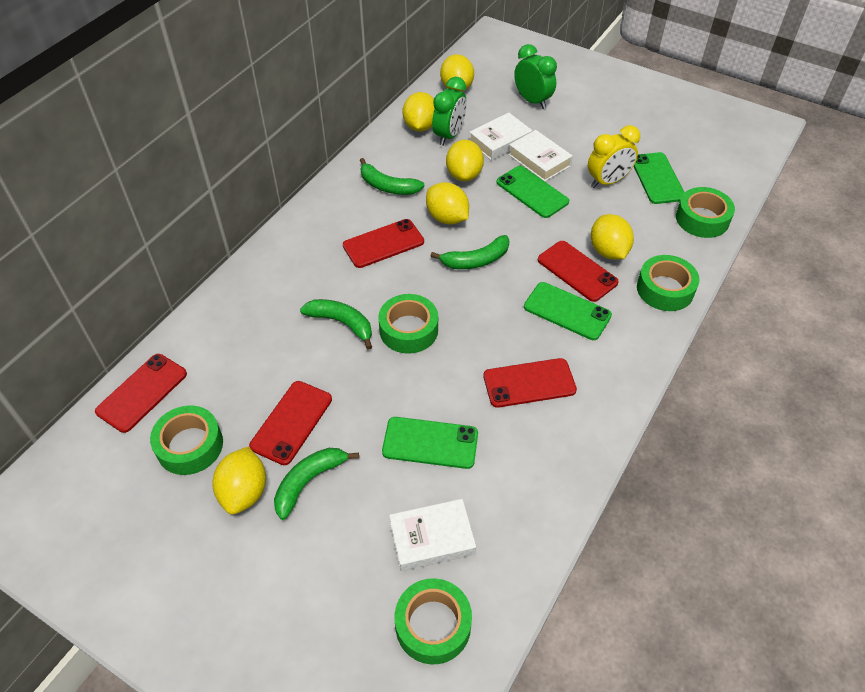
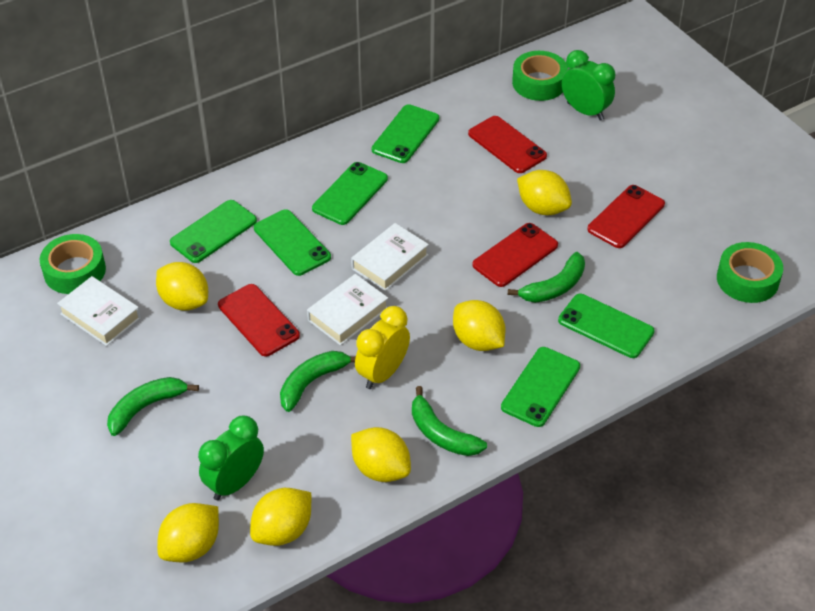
green phone: [382,417,478,469] [496,166,569,218] [524,282,612,340] [633,152,685,204] = 4 -> [170,200,257,263] [254,209,331,276] [312,162,388,225] [371,104,439,163] [501,347,580,427] [558,294,655,358] = 6
green tape: [150,405,223,475] [378,294,438,354] [395,578,472,665] [637,255,700,311] [676,187,735,238] = 5 -> [40,234,106,294] [512,51,568,101] [717,242,783,303] = 3
red phone: [95,354,187,433] [249,381,332,465] [343,219,424,268] [483,358,577,408] [538,241,619,302] = 5 -> [218,284,300,356] [468,116,547,173] [473,223,558,287] [587,185,665,248] = 4

